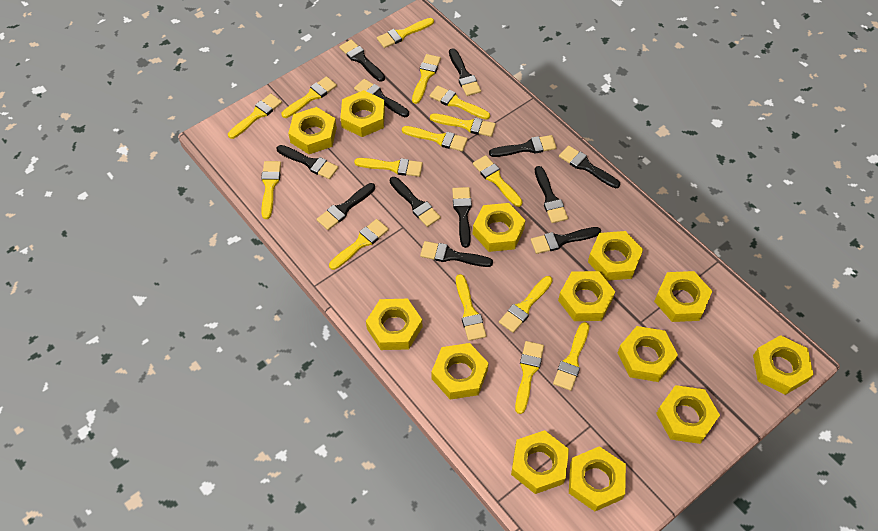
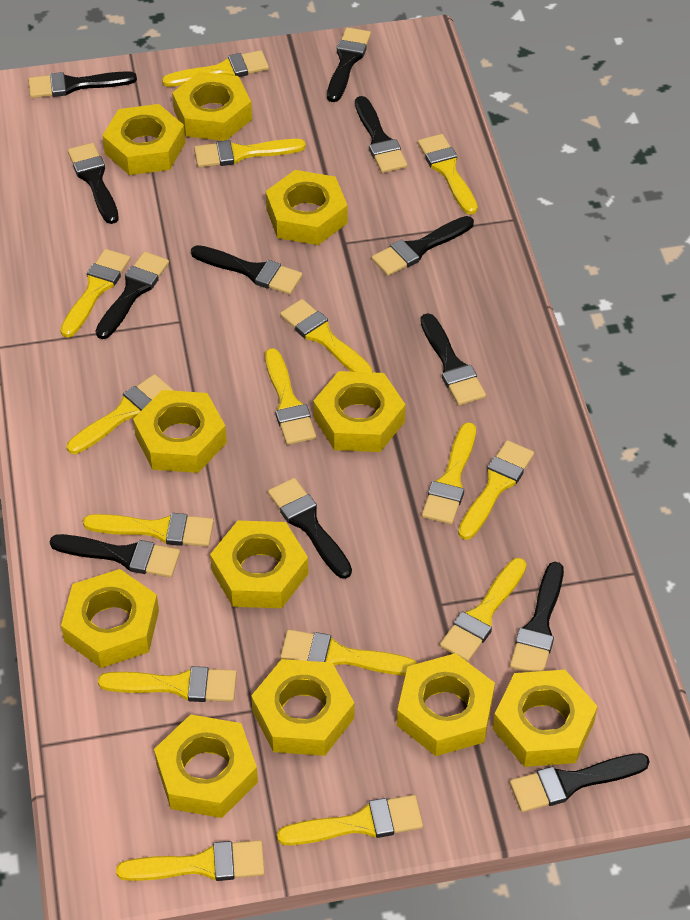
yellow nut: [288,107,337,154] [340,90,385,137] [366,299,422,350] [431,343,489,400] [473,203,525,252] [511,430,569,494] [558,271,615,321] [569,446,626,511] [588,231,643,281] [618,326,678,382] [654,271,712,322] [656,385,720,444] [753,335,814,395] = 13 -> [61,569,159,668] [102,104,185,175] [133,390,227,473] [154,714,258,818] [172,72,252,141] [210,521,308,608] [251,659,354,756] [266,170,348,245] [313,371,406,452] [397,653,495,756] [493,670,598,767] = 11

